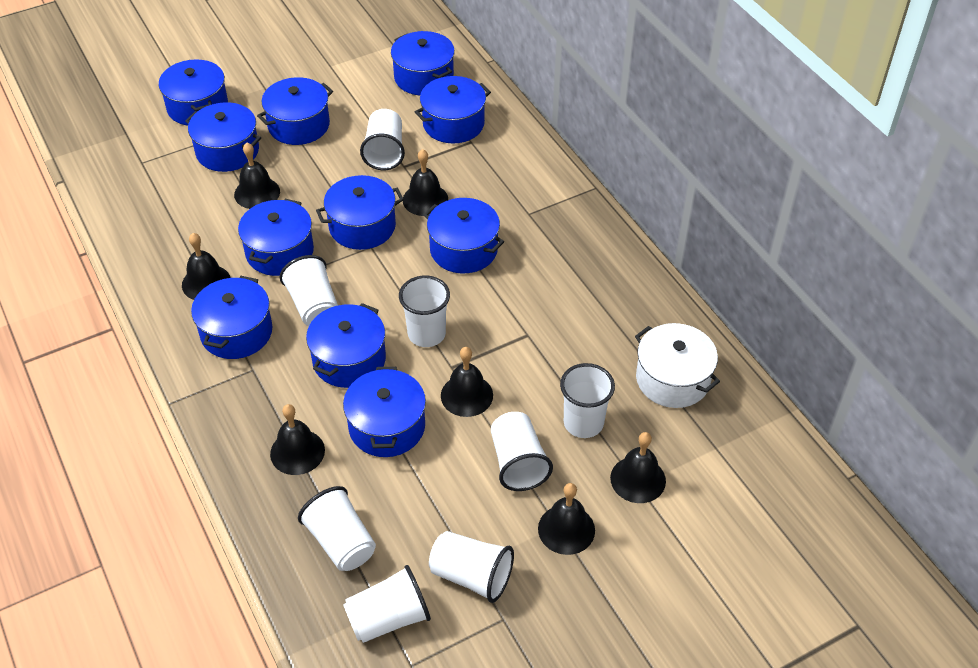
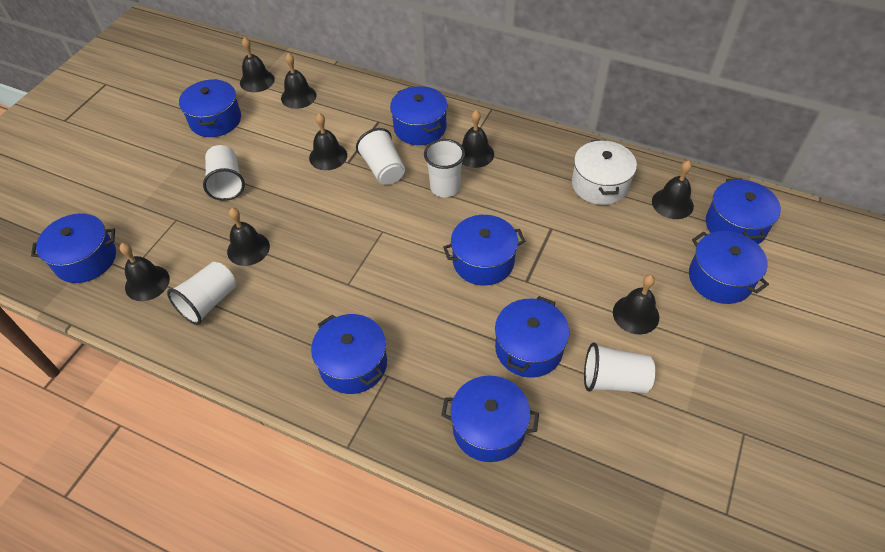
black bell: [182,233,230,300] [234,143,280,209] [270,404,325,475] [403,149,448,216] [441,347,493,417] [538,483,595,555] [610,432,666,503] = 7 -> [120,243,170,301] [227,208,270,266] [240,37,275,92] [281,53,316,109] [309,113,347,170] [462,110,494,168] [613,275,659,334] [652,160,694,219] = 8
blue pot: [159,59,228,126] [185,102,261,172] [191,276,272,359] [238,199,314,276] [257,77,333,145] [306,303,386,388] [316,175,404,250] [343,367,426,457] [391,31,455,95] [415,76,491,143] [423,198,504,273] = 11 -> [31,213,116,283] [179,79,241,137] [311,314,387,394] [390,86,447,145] [441,376,539,462] [443,215,525,285] [495,296,569,378] [689,231,769,304] [706,178,781,244] = 9
white cup: [280,255,338,326] [298,486,376,571] [343,565,431,643] [360,109,405,170] [399,276,450,347] [429,531,514,603] [491,412,553,491] [560,363,615,438] = 8 -> [167,262,236,325] [203,145,245,201] [356,128,405,185] [424,139,465,197] [584,342,655,393] = 5

